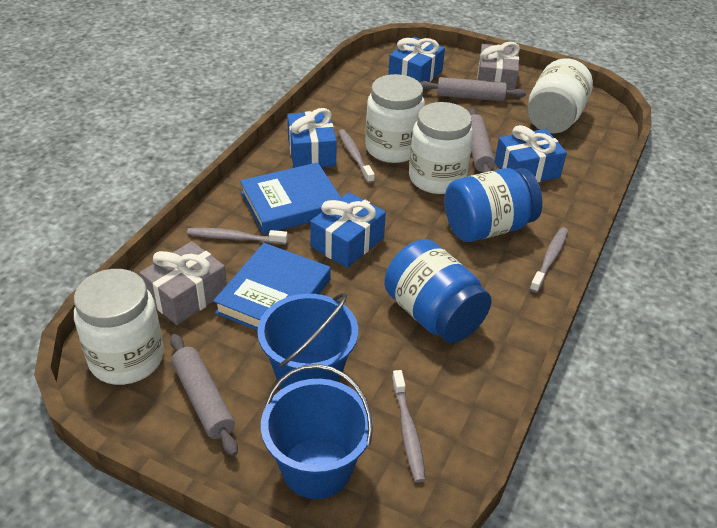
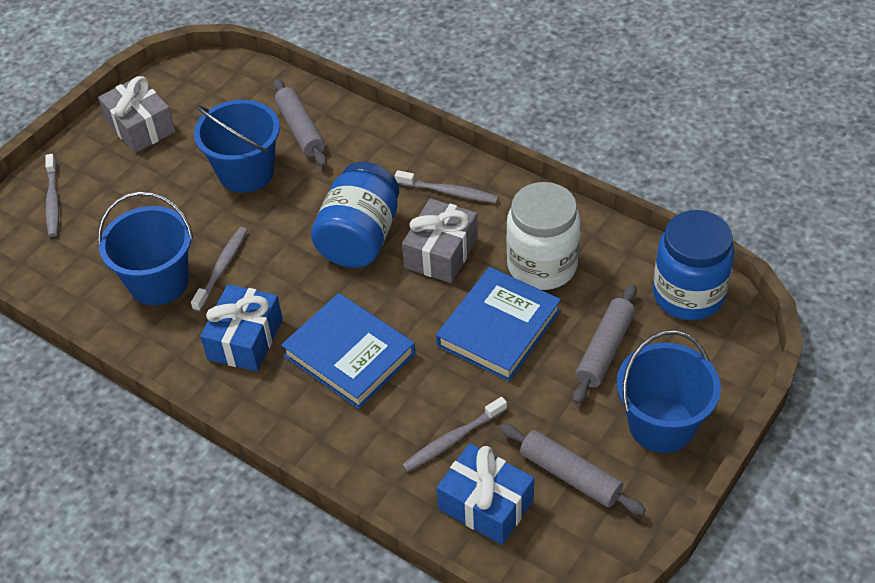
blue bucket: [257,293,358,389] [261,364,373,499] = 2 -> [98,191,193,305] [194,100,280,193] [617,330,721,453] = 3
blue gift: [287,108,337,168] [310,192,386,268] [388,37,445,82] [495,125,567,182] = 4 -> [200,284,283,372] [437,443,534,545] = 2
white jar: [74,269,164,385] [365,74,425,163] [409,102,473,194] [528,58,593,133] = 4 -> [506,182,580,290] = 1

